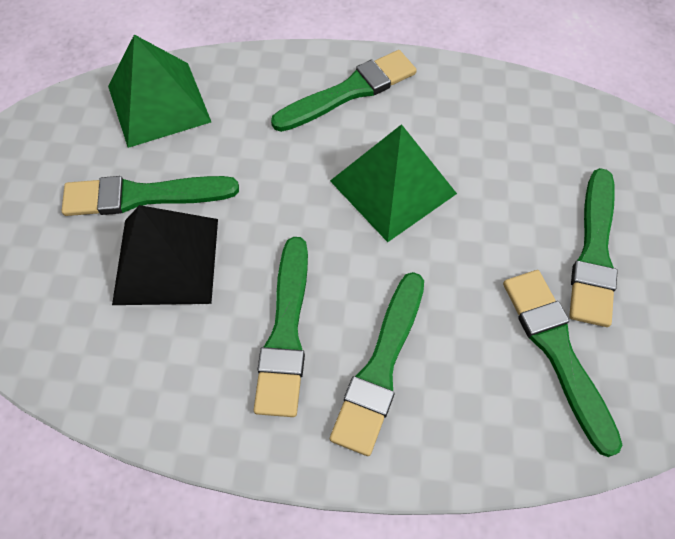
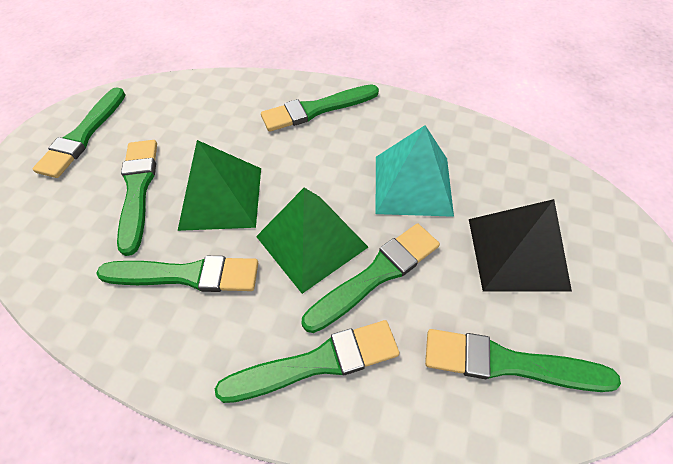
green brush: [62,176,239,216] [254,237,308,417] [271,50,417,132] [330,272,424,456] [503,270,622,457] [569,168,618,327] = 6 -> [32,87,125,178] [96,256,258,292] [117,140,157,256] [215,320,400,403] [261,84,379,132] [302,223,440,333] [425,329,621,392] = 7
turquoise pyramid: none = 0 -> [375,125,454,217] = 1

